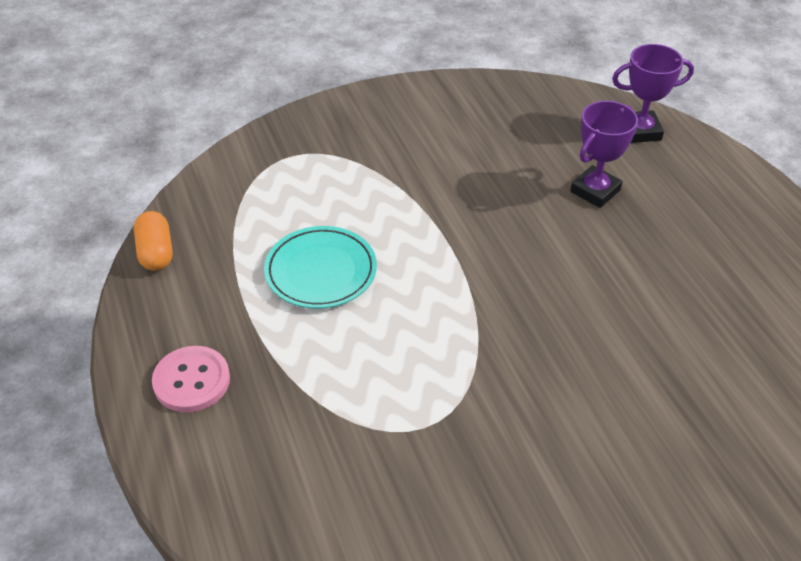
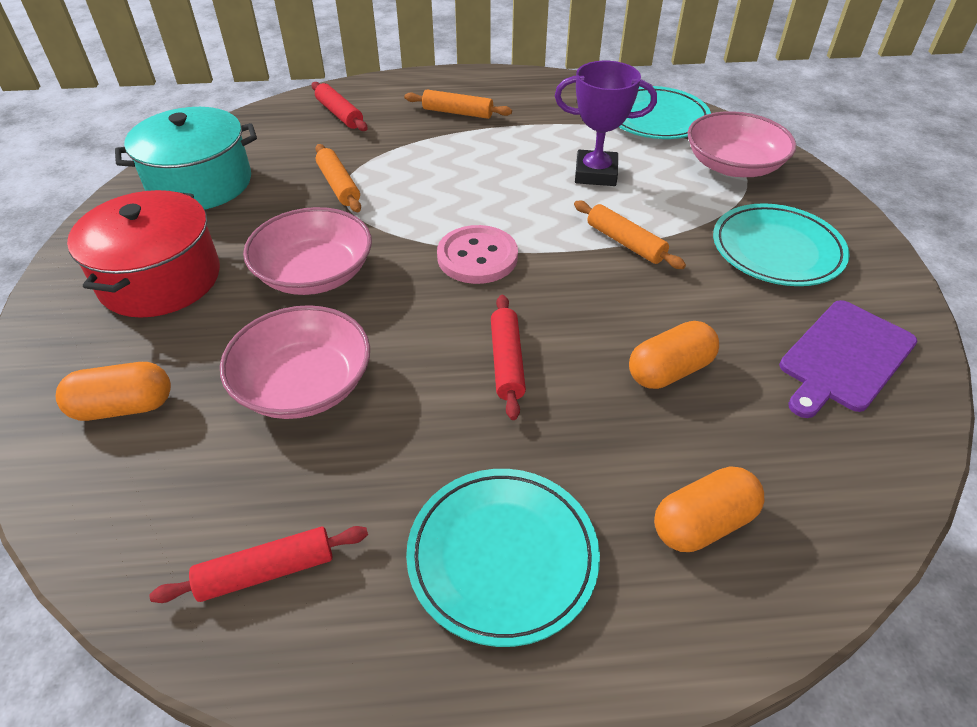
orange capsule: [134,211,172,271] = 1 -> [56,362,171,421] [629,321,719,389] [654,466,764,552] = 3
orange rolling pin: none = 0 -> [315,144,361,212] [404,90,512,119] [574,201,686,269] = 3
pink bowl: none = 0 -> [220,305,370,419] [243,207,372,295] [688,111,796,177] = 3
purple cutting board: none = 0 -> [779,300,917,418] = 1
purple trophy: [570,101,638,208] [612,44,694,143] = 2 -> [555,61,657,186] = 1
red pot: none = 0 -> [67,190,220,318] = 1
red rolling pin: none = 0 -> [149,526,368,603] [312,82,368,131] [491,295,526,420] = 3
turquoise plate: [264,226,377,309] = 1 -> [406,469,600,647] [619,86,711,139] [713,203,850,286] = 3
turquoise pot: none = 0 -> [115,107,257,210] = 1

